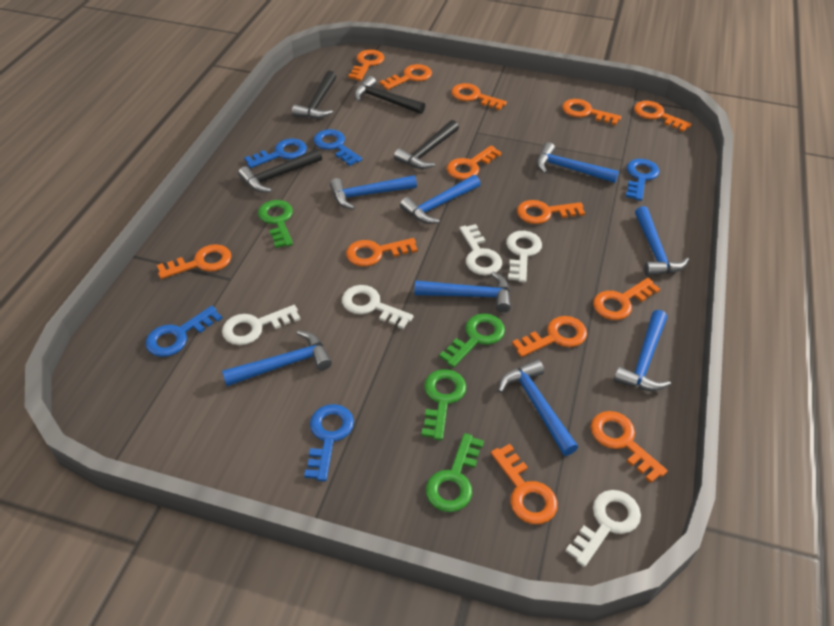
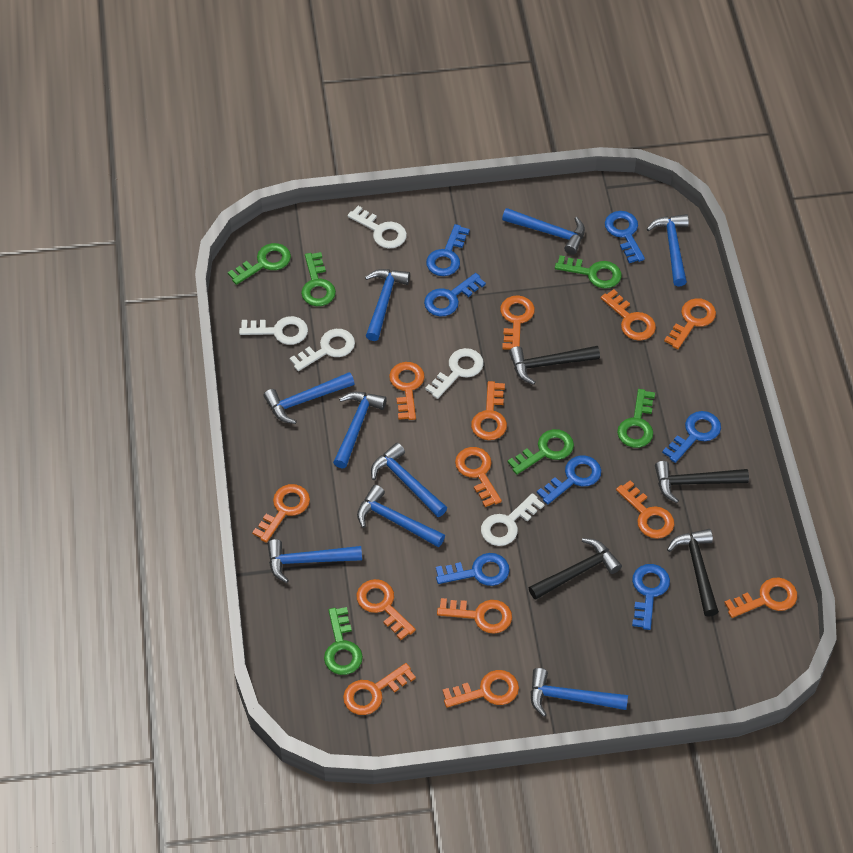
blue hammer: [222,330,332,386] [329,175,417,210] [400,175,480,224] [414,271,511,313] [498,359,578,456] [537,142,619,183] [613,310,671,391] [635,206,689,276] = 8 -> [264,372,355,424] [268,539,362,583] [333,392,387,468] [357,485,445,547] [365,269,410,341] [371,442,447,517] [502,208,585,255] [530,668,628,717] [647,214,689,287] = 9
blue key: [145,306,222,357] [244,138,307,168] [304,404,354,481] [314,129,362,166] [626,159,660,201] = 5 -> [424,273,486,316] [426,224,470,276] [436,553,509,586] [537,455,601,505] [605,211,645,263] [632,564,670,630] [662,411,721,463] = 7
green key: [258,200,293,248] [421,369,466,440] [426,433,484,512] [439,313,505,368] = 4 -> [228,243,291,285] [301,252,336,306] [324,607,363,675] [507,429,574,475] [555,255,622,289] [617,389,655,448] = 6

